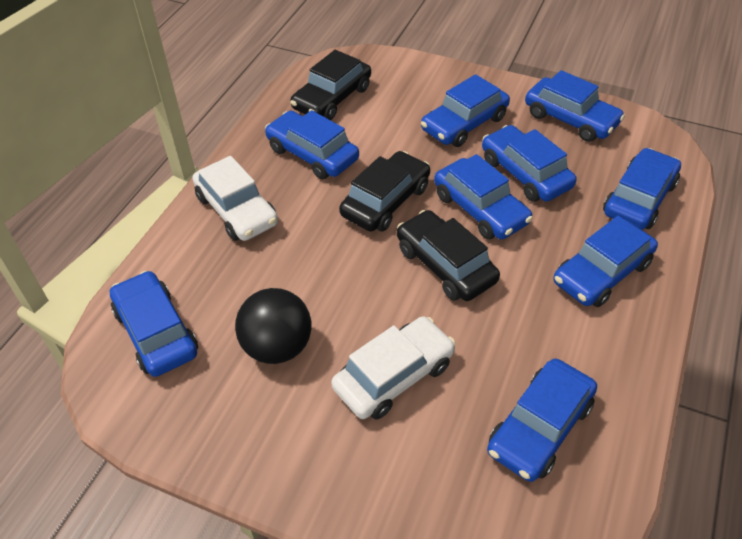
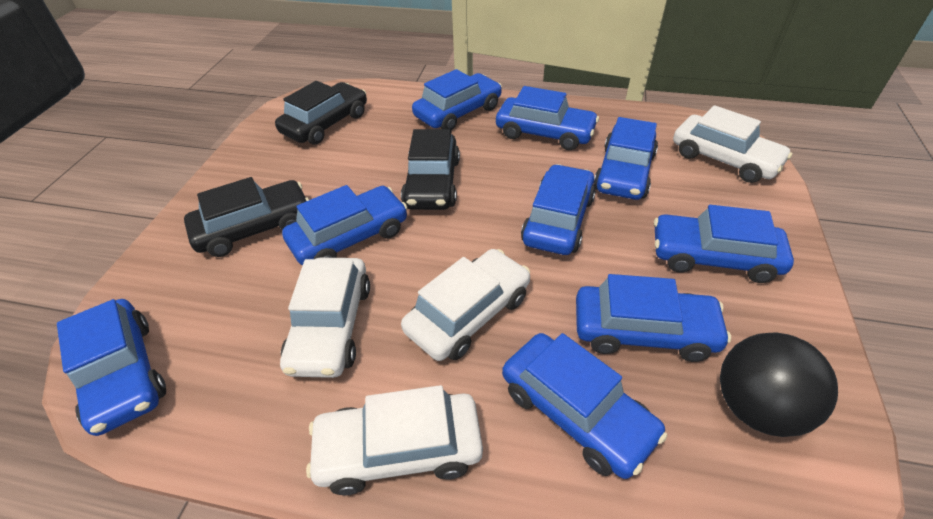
white car: [192,156,278,241] [331,316,455,420] = 2 -> [280,258,370,378] [306,385,483,495] [401,249,530,361] [673,105,792,183] = 4

